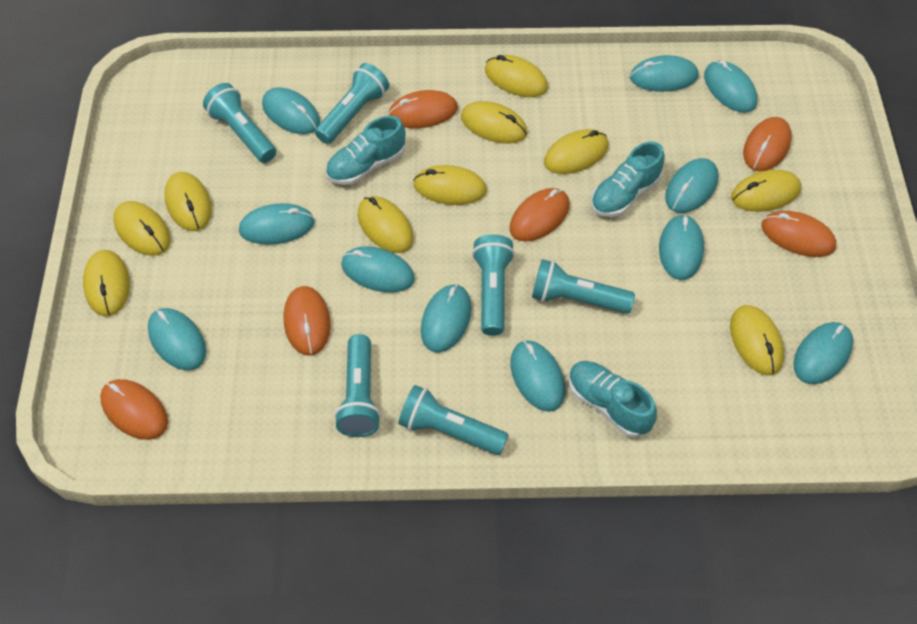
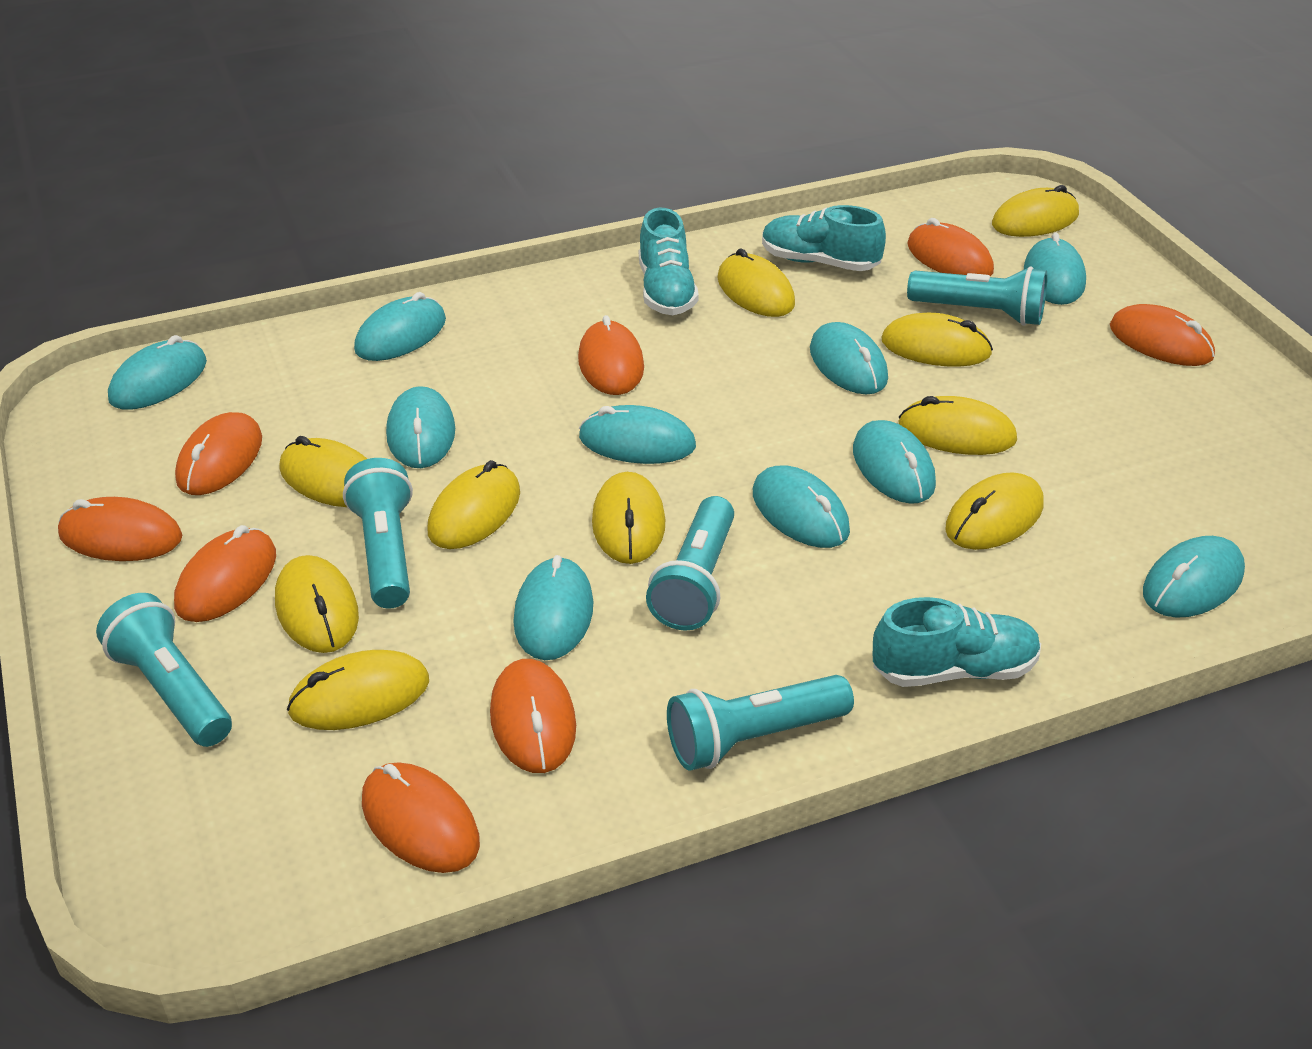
orange mouse: [100,379,168,440] [283,286,331,356] [388,90,458,128] [509,188,570,242] [743,117,792,171] [761,211,836,257] = 6 -> [58,497,182,561] [174,525,276,622] [175,412,262,495] [362,762,480,873] [490,659,576,773] [578,315,644,395] [907,218,994,276] [1110,304,1215,366] = 8
turquoise flashlight: [203,83,276,163] [315,63,389,144] [334,334,381,437] [398,385,508,455] [472,234,515,336] [532,259,635,314] = 6 -> [96,593,232,747] [343,458,413,609] [646,496,734,631] [667,675,854,771] [907,266,1047,326] = 5
turquoise mouse: [148,308,206,370] [239,203,315,245] [262,87,320,134] [341,246,415,293] [421,284,472,353] [510,340,565,412] [630,55,698,92] [659,214,704,280] [665,158,719,213] [704,60,757,113] [793,322,853,384] = 11 -> [108,335,207,410] [354,292,446,361] [386,386,455,468] [513,555,593,660] [579,405,696,464] [753,466,850,548] [810,322,888,394] [853,420,936,504] [1024,232,1086,305] [1143,536,1245,618] = 10

